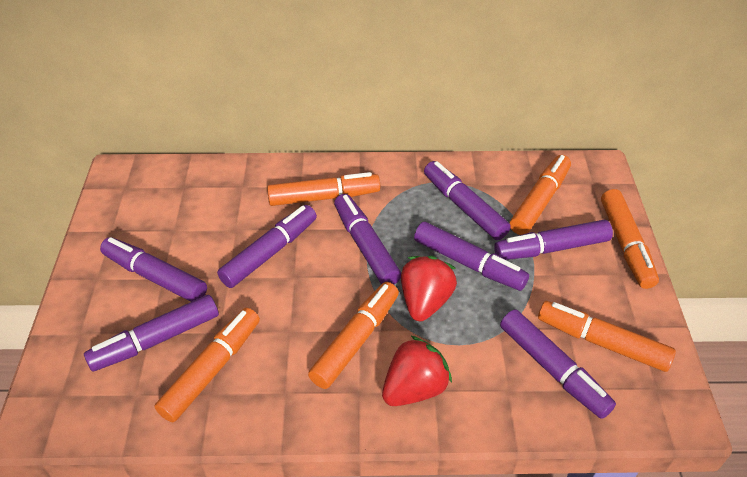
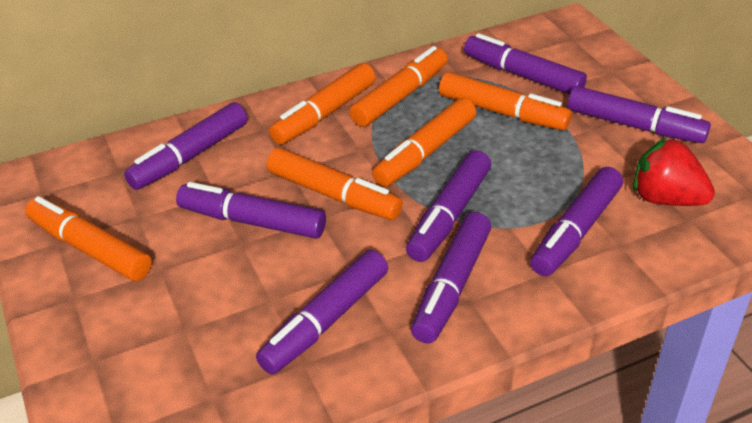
red strawberry: [382,335,452,406] [401,255,457,321] = 2 -> [633,137,715,206] = 1

